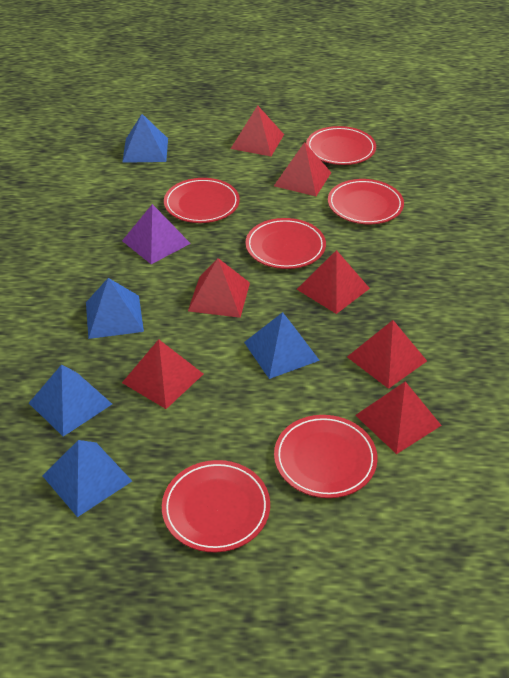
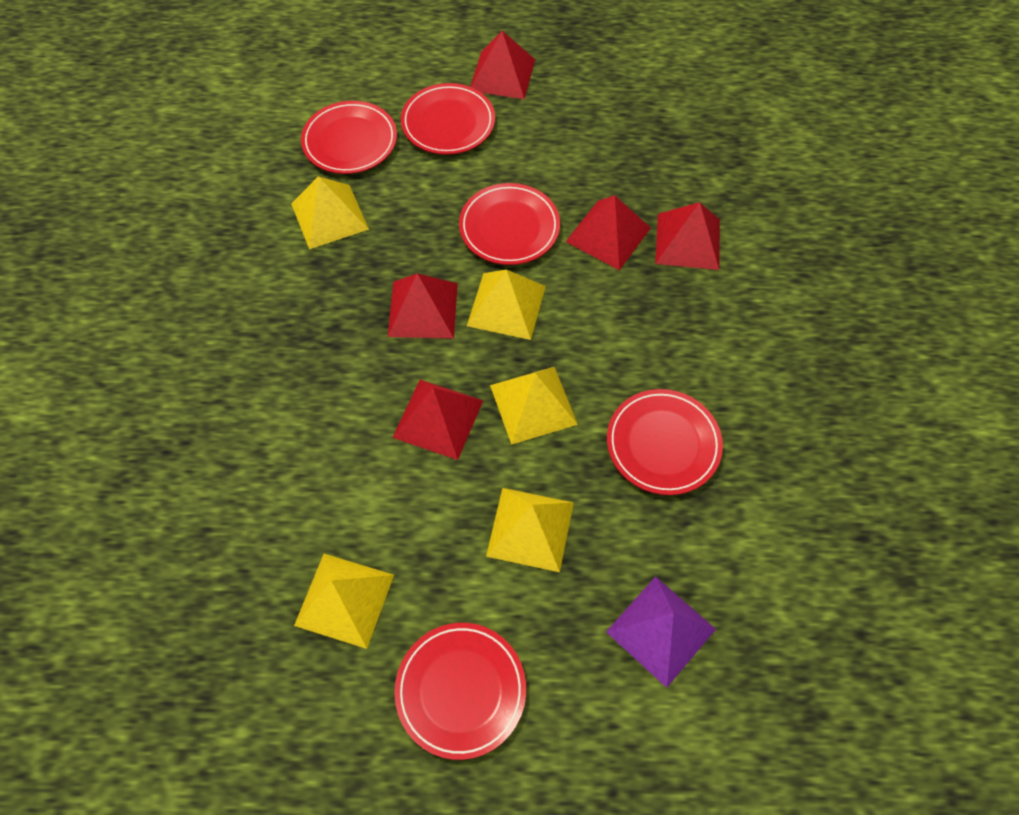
blue pyramid: [29,364,112,437] [43,440,132,517] [86,278,144,339] [122,114,168,163] [244,312,320,379] = 5 -> none = 0
red plate: [162,460,270,552] [164,178,240,223] [246,218,326,269] [274,415,378,498] [306,126,376,165] [328,179,404,224] = 6 -> [301,101,397,174] [394,623,526,760] [401,83,495,155] [459,183,560,265] [607,389,723,495] = 5
red pyramid: [122,339,203,409] [188,258,250,318] [231,105,284,156] [274,142,331,196] [297,250,370,314] [347,320,427,389] [355,381,442,454] = 7 -> [388,273,458,339] [392,380,483,460] [470,31,535,99] [566,195,651,270] [655,202,720,270] = 5
yellow pyramid: none = 0 -> [291,176,369,249] [294,554,394,649] [467,269,546,340] [486,488,574,572] [490,367,578,445] = 5

